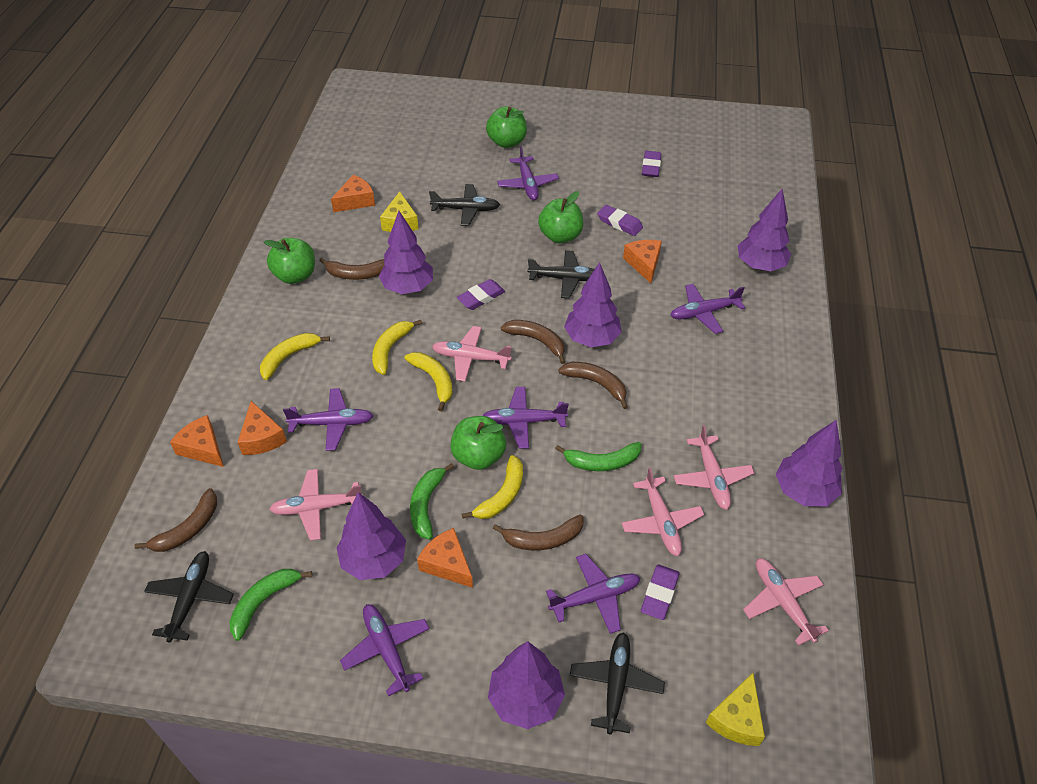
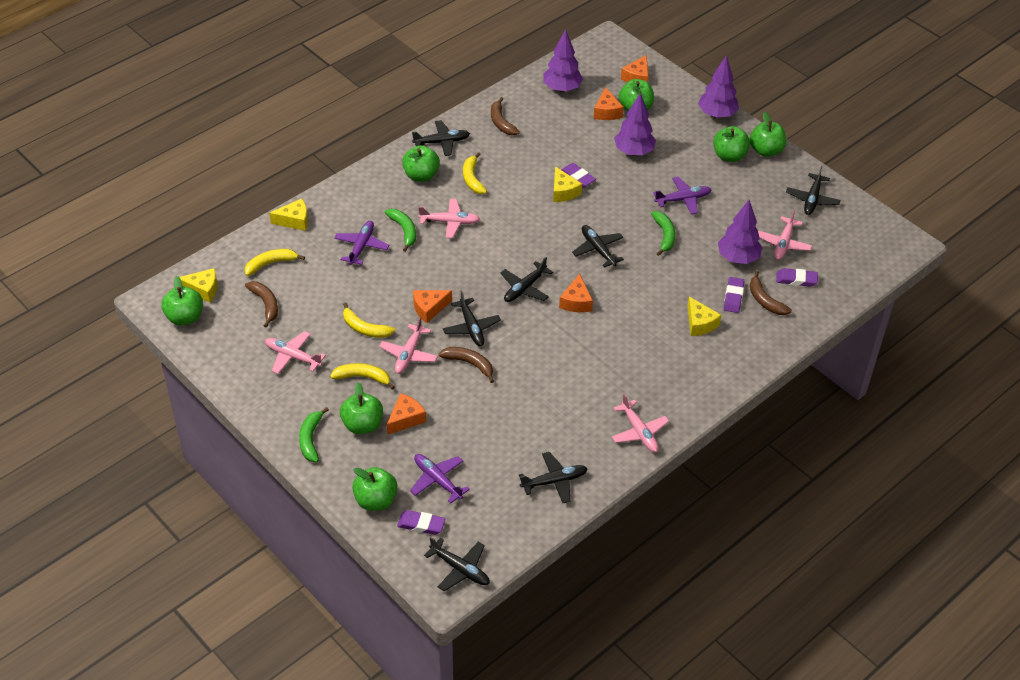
black plane: [144,551,234,643] [429,184,500,226] [527,250,594,298] [570,632,665,734] = 4 -> [412,120,470,156] [424,537,490,591] [443,291,501,346] [501,257,553,302] [519,452,588,503] [572,225,624,268] [786,166,841,215] = 7
brown banana: [135,488,217,552] [319,258,384,280] [493,514,584,550] [501,320,565,364] [559,362,628,409] = 5 -> [245,281,278,328] [439,347,494,383] [491,97,520,135] [750,271,792,315] = 4
green apple: [264,238,315,284] [450,416,506,470] [486,107,527,148] [538,191,583,243] = 4 -> [161,276,203,326] [340,382,383,434] [352,467,398,511] [402,145,440,182] [619,79,654,111] [713,126,750,162] [750,112,786,157] = 7
purple plane: [283,388,373,451] [340,604,430,696] [483,387,569,449] [497,146,559,200] [546,554,640,634] [670,284,745,334] = 6 -> [334,221,389,265] [410,454,470,504] [653,177,712,215] = 3
purple tree: [336,492,406,580] [379,211,433,294] [488,641,565,729] [564,262,622,347] [738,189,791,271] [776,420,843,506] = 6 -> [543,29,583,92] [614,92,656,156] [698,55,739,118] [718,200,763,264] = 4
yellow cheese: [380,191,419,232] [706,673,765,746] = 2 -> [179,268,217,303] [269,198,308,231] [553,166,582,202] [687,297,721,336] = 4

